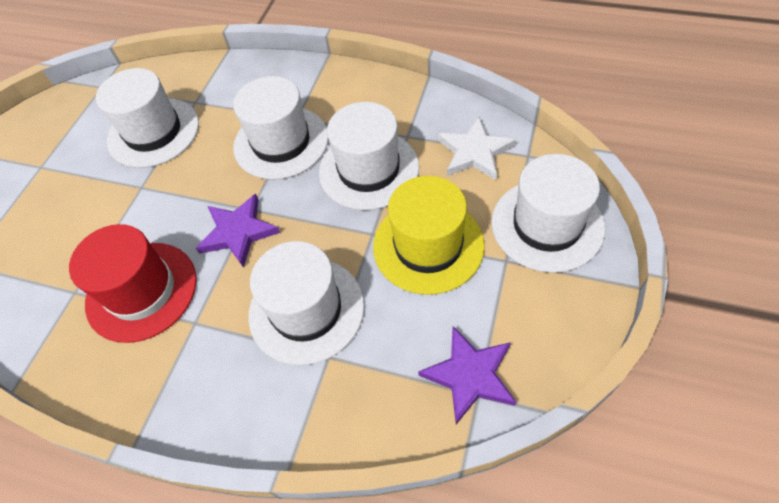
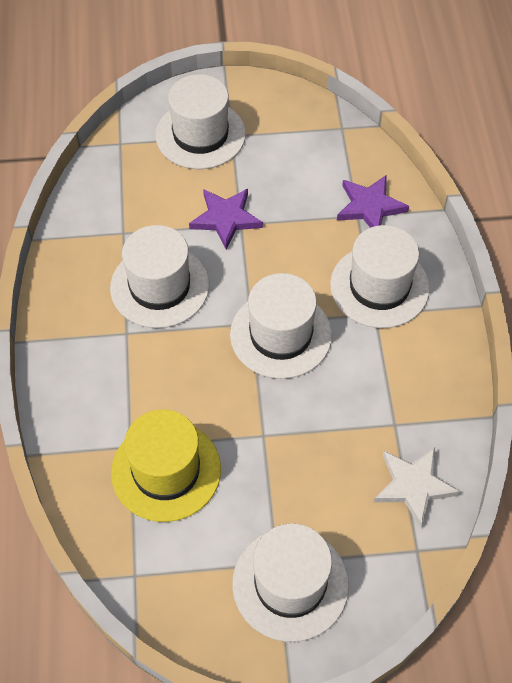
red hat: [69,224,197,343] = 1 -> none = 0

